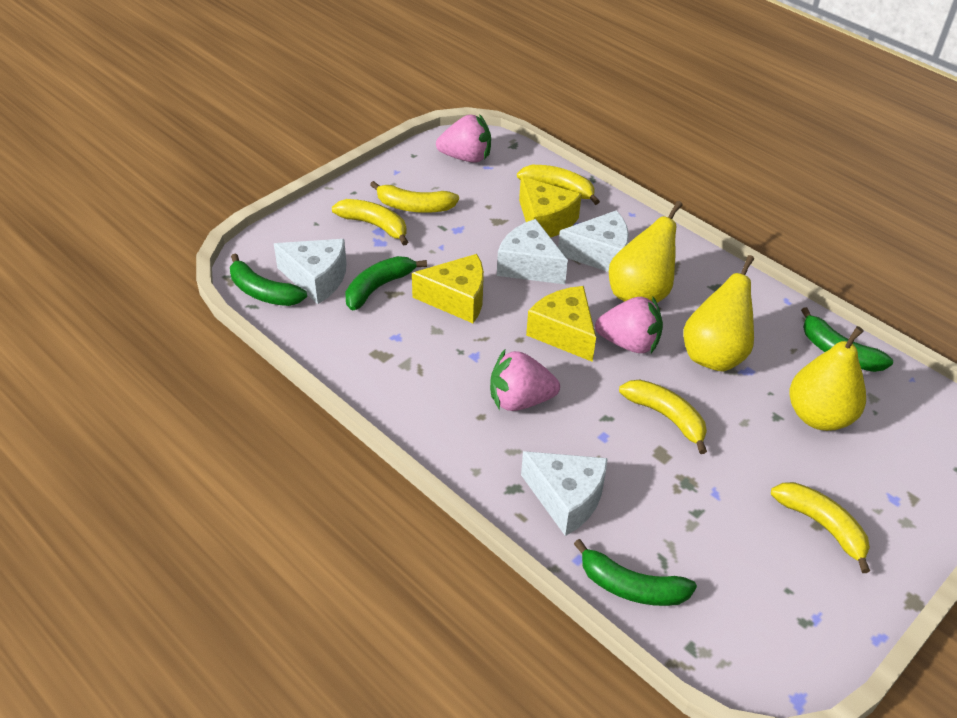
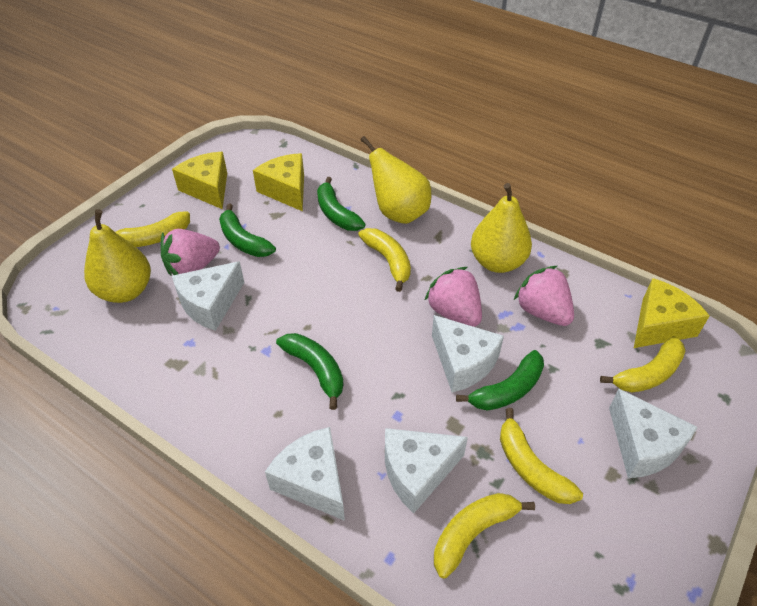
white cheese: [274,239,347,304] [497,219,568,284] [521,451,608,536] [558,210,629,272] = 4 -> [172,261,244,331] [265,427,345,521] [385,428,468,513] [432,315,504,393] [609,389,698,478] = 5

